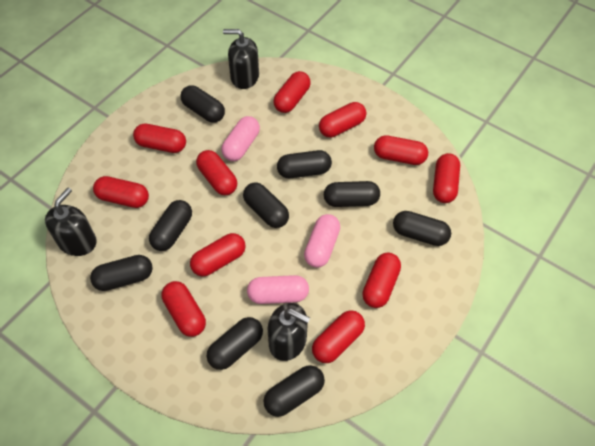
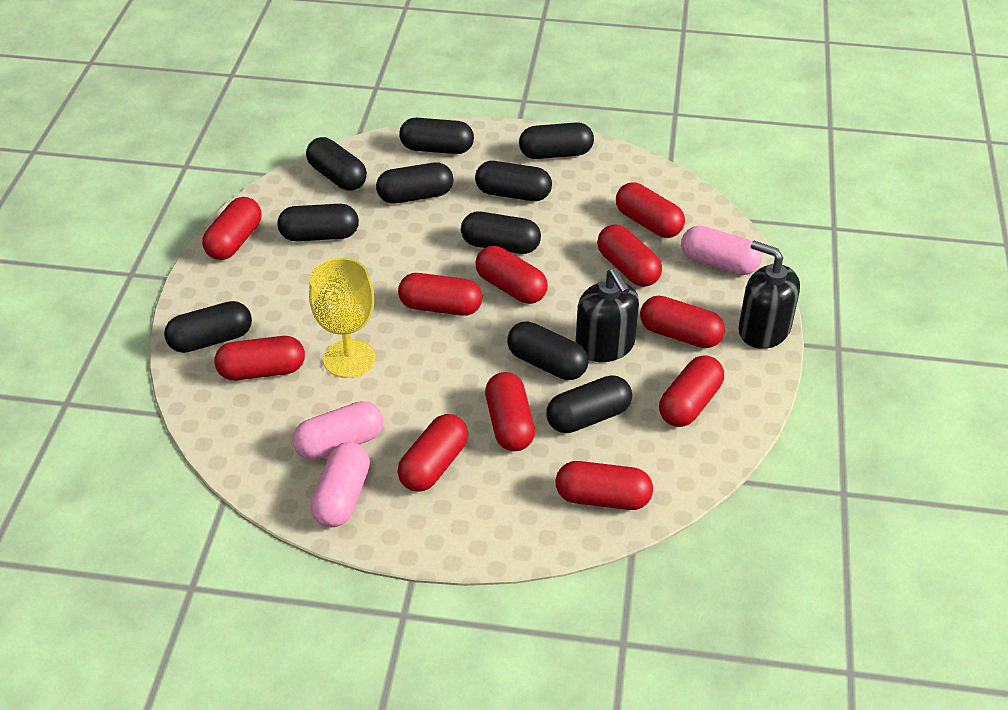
black capsule: [90,255,153,291] [149,200,192,251] [181,85,225,123] [207,317,263,370] [243,182,289,228] [263,365,325,417] [277,150,332,178] [324,181,380,207] [393,211,451,246] = 9 -> [164,301,252,353] [277,204,359,241] [306,137,367,191] [376,162,453,204] [399,118,474,154] [461,212,541,254] [475,161,552,201] [507,321,588,380] [519,122,594,159] [546,375,632,433] = 10
black soap dispenser: [45,188,97,256] [223,29,259,89] [268,303,310,361] = 3 -> [576,268,639,362] [738,241,800,349] = 2
yellow goblet: none = 0 -> [309,258,375,378] = 1

